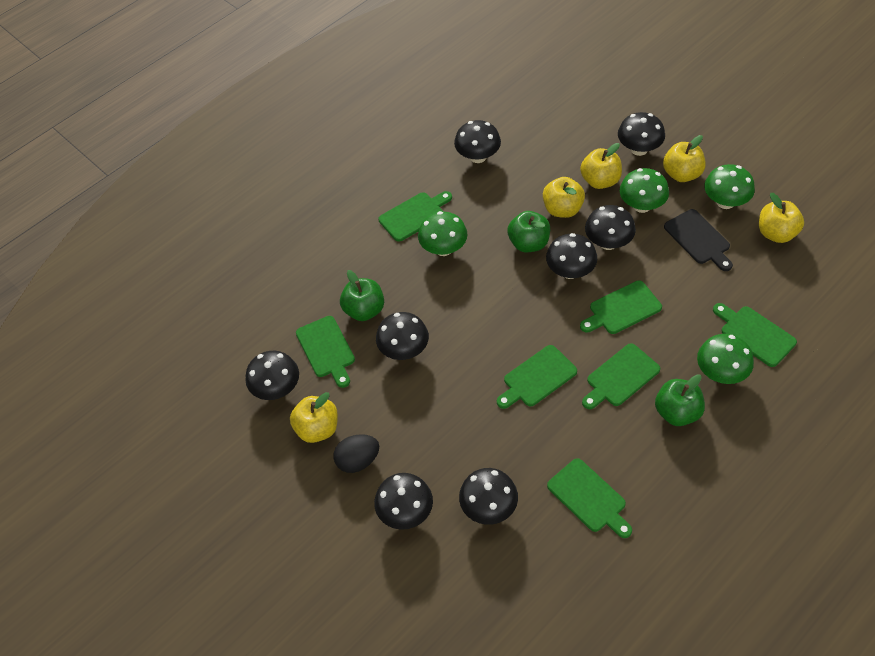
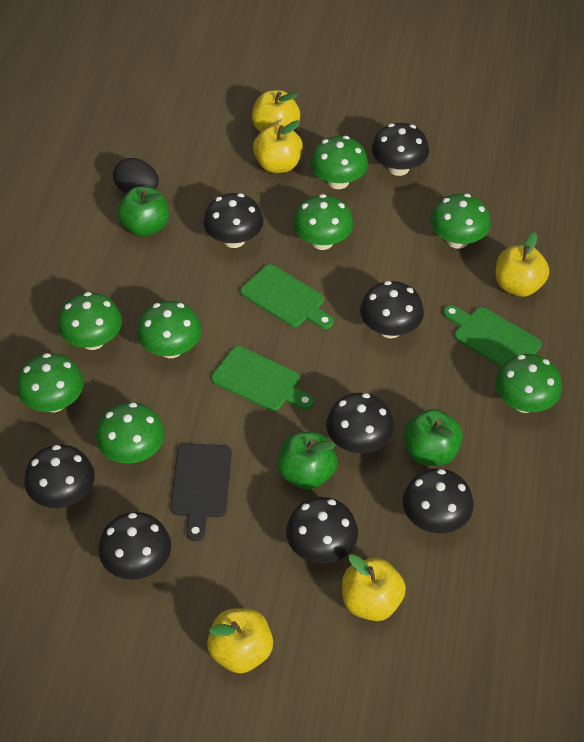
green cutting board: [296,316,355,388] [378,191,452,242] [497,345,577,409] [547,458,632,538] [580,280,662,334] [582,343,660,409] [713,303,797,367] = 7 -> [211,346,314,411] [240,264,334,329] [443,305,542,367] = 3
green mushroom: [418,211,468,256] [620,168,669,213] [697,334,754,384] [704,164,755,209] = 4 -> [17,353,84,412] [58,292,122,350] [96,402,165,464] [137,301,201,358] [293,194,353,250] [310,136,368,189] [430,194,491,249] [495,354,562,413] = 8

